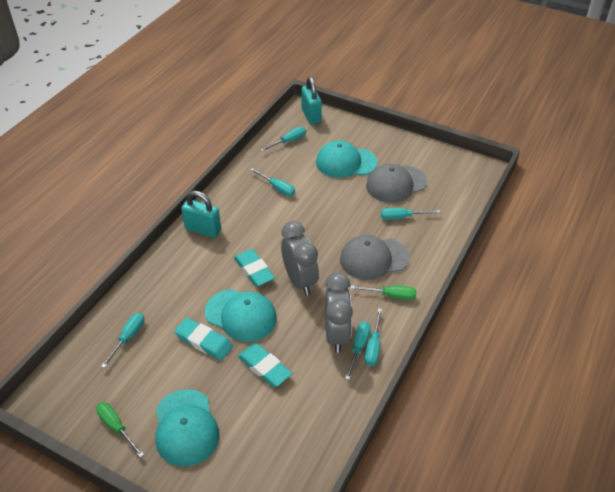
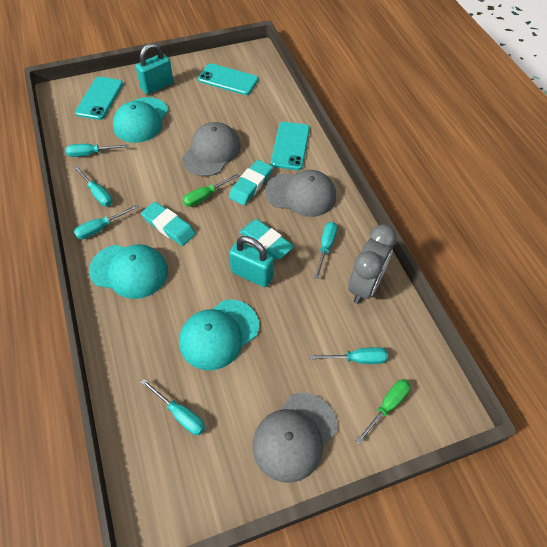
grey cap: [340,235,409,280] [366,164,427,203] = 2 -> [182,122,241,176] [252,393,337,483] [265,170,336,217] = 3
grey clock: [281,221,319,295] [325,272,353,353] = 2 -> [348,224,397,304] = 1
turquoise phone: none = 0 -> [75,77,123,120] [198,63,258,95] [271,122,310,170] = 3

